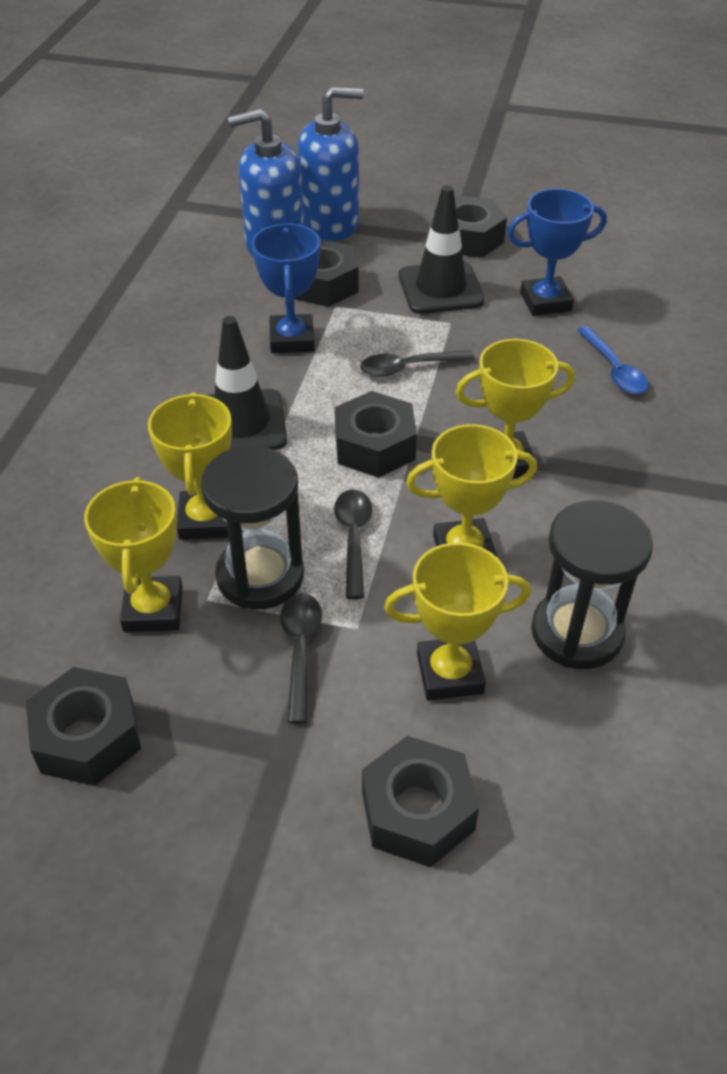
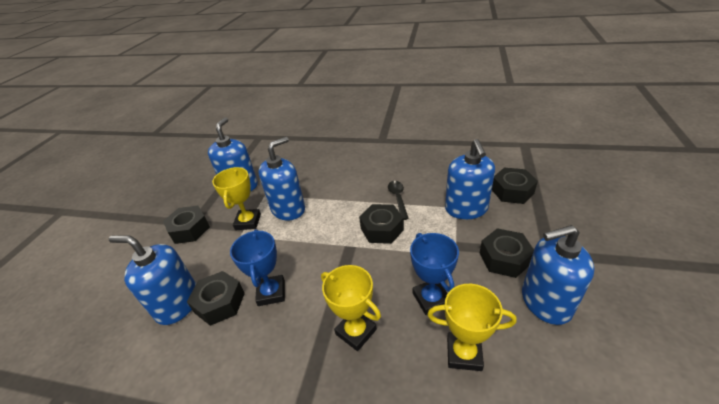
black hourglass: [201,446,304,609] [531,500,653,669] = 2 -> none = 0
black spoon: [280,593,322,724] [334,490,372,599] [360,350,475,377] = 3 -> [388,181,409,220] = 1
black traffic cone: [206,316,287,450] [399,185,485,314] = 2 -> none = 0
blue soap dispenser: [228,109,304,257] [298,87,364,241] = 2 -> [109,235,196,325] [208,117,258,192] [259,137,305,220] [445,139,495,219] [522,225,595,325] = 5
blue spoon: [577,326,648,394] = 1 -> none = 0
yellow trophy: [84,477,183,632] [148,392,232,540] [384,543,531,700] [406,424,537,557] [456,339,575,478] = 5 -> [212,167,261,230] [321,265,381,351] [427,284,517,371] = 3

